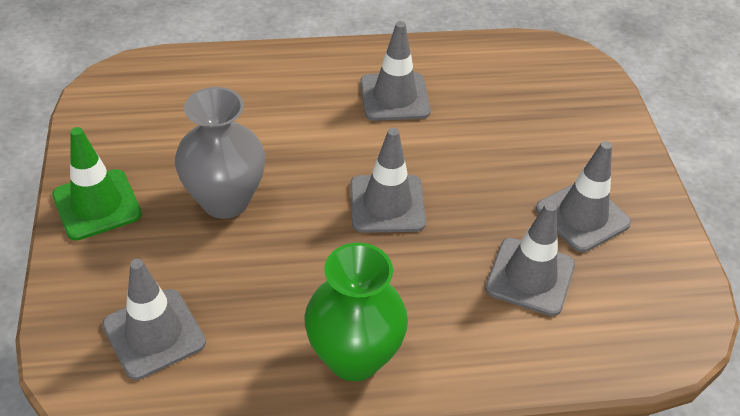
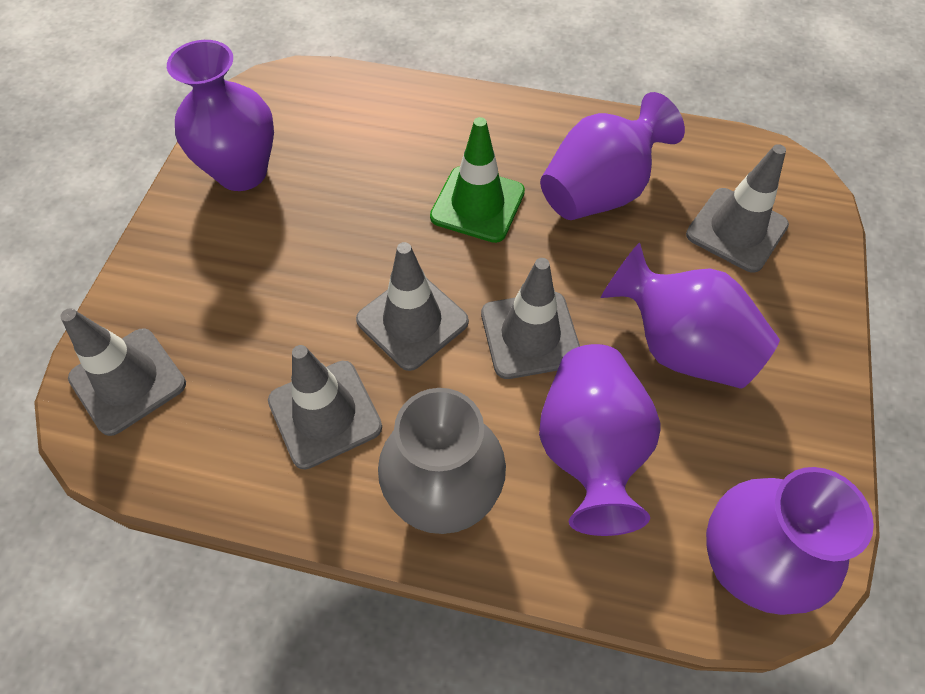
green vase: [304,243,408,381] = 1 -> none = 0
purple vase: none = 0 -> [167,40,274,191] [539,344,661,536] [540,92,685,220] [601,242,780,389] [706,467,874,615] = 5

